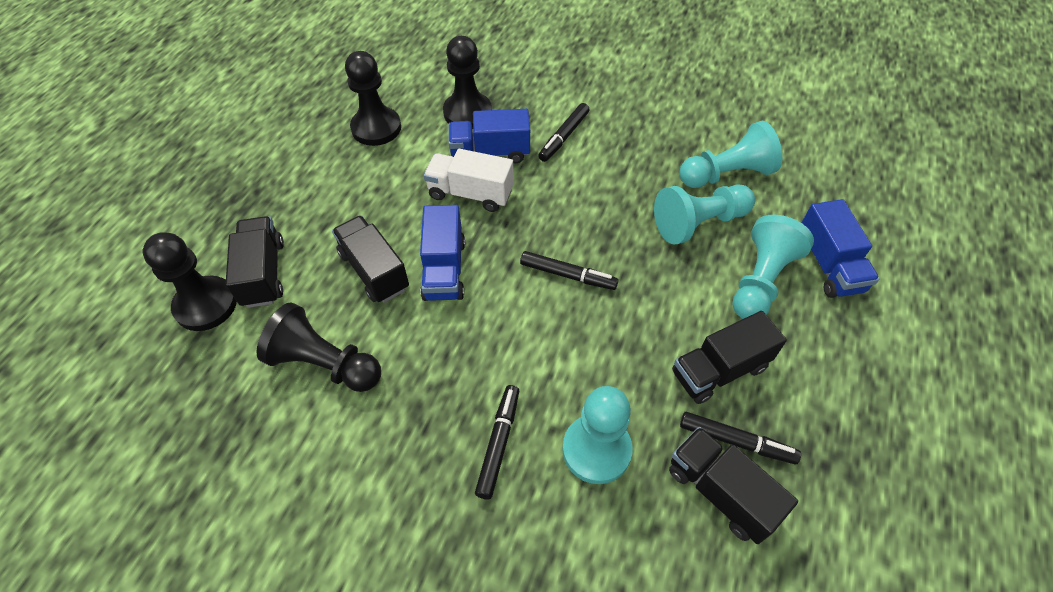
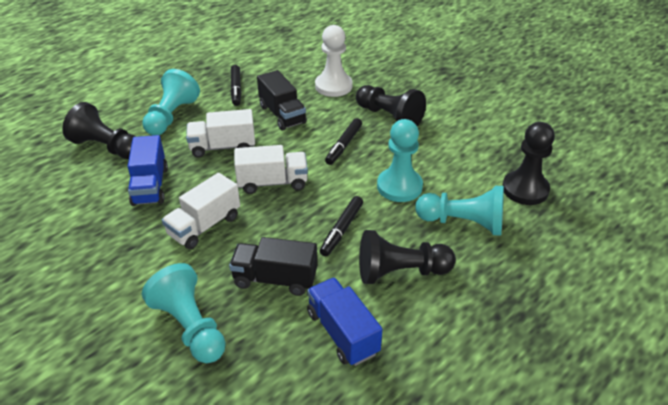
black marker: [475,385,519,499] [520,251,619,290] [538,103,590,162] [680,412,801,464] = 4 -> [231,65,241,106] [320,196,363,256] [325,118,362,165] = 3
black truck: [226,216,284,308] [332,215,409,303] [669,427,798,544] [672,311,787,404] = 4 -> [229,237,317,296] [257,70,307,130] = 2
blue truck: [420,205,465,301] [449,109,530,163] [802,199,879,298] = 3 -> [128,135,168,206] [307,277,382,366] = 2
white pawn: none = 0 -> [315,25,353,97] = 1
white truck: [424,149,514,212] = 1 -> [162,173,240,249] [186,109,255,158] [234,145,308,194] = 3

